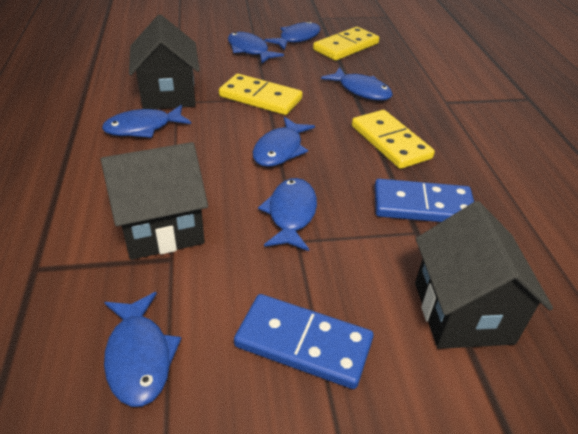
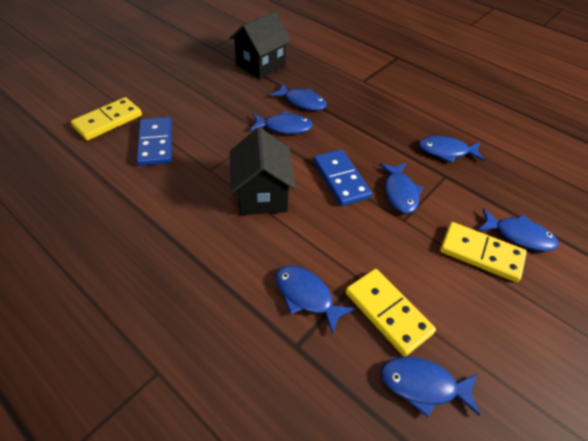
black house: [101,142,208,260] [129,14,200,109] [415,201,553,349] = 3 -> [229,11,291,79] [230,127,296,215] = 2

